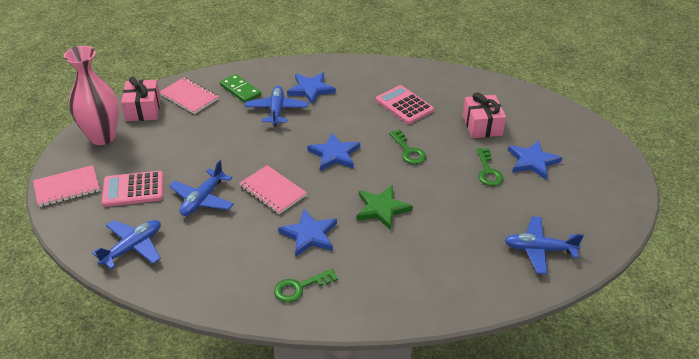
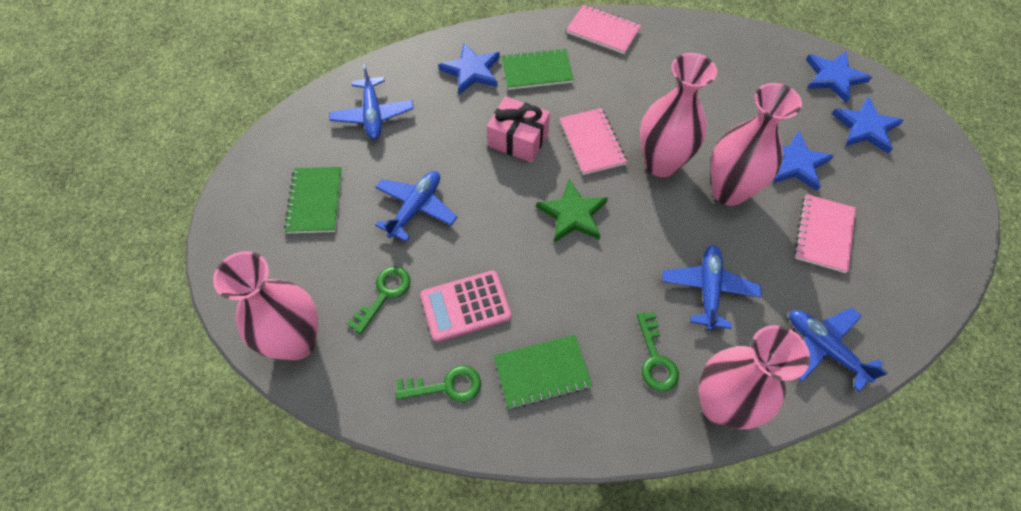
green domino: [220,74,261,103] = 1 -> none = 0
green notebook: none = 0 -> [284,167,342,233] [494,335,592,409] [501,48,574,90] = 3
pink calculator: [102,171,163,207] [376,85,434,124] = 2 -> [420,270,511,342] = 1
pink gift: [121,77,160,121] [463,92,506,138] = 2 -> [487,96,550,162] = 1
pink vase: [64,46,119,145] = 1 -> [213,251,318,360] [640,53,717,177] [699,325,810,429] [711,83,802,206] = 4

